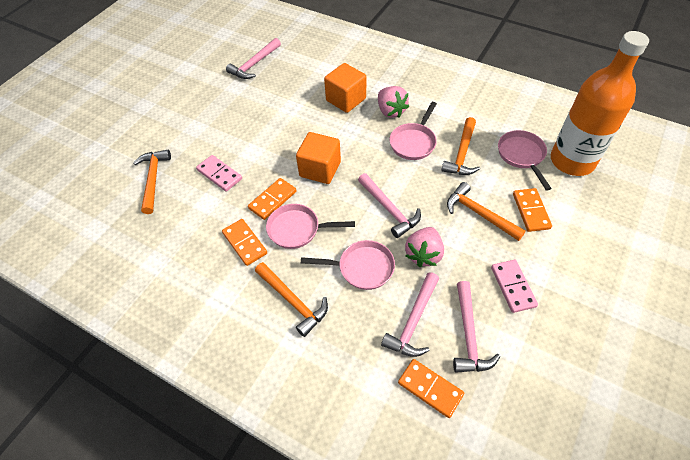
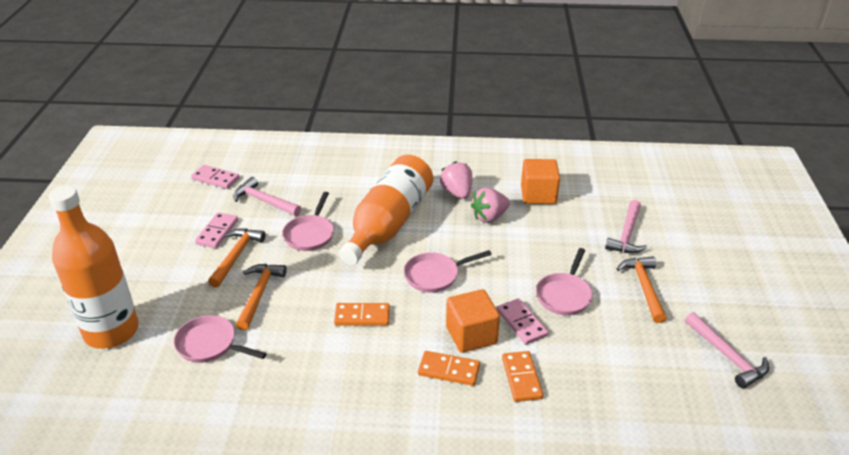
orange bottle: [551,31,649,176] = 1 -> [49,186,139,349] [339,155,433,265] = 2
orange domino: [222,219,267,266] [248,178,296,220] [398,359,464,418] [513,188,552,232] = 4 -> [334,303,390,326] [418,351,480,386] [502,351,543,402] = 3
orange hammer: [133,150,171,214] [255,262,328,337] [441,117,480,175] [447,182,526,241] = 4 -> [208,228,266,288] [236,264,287,330] [617,256,666,323] = 3
pink domino: [196,155,242,192] [491,260,538,313] = 2 -> [191,165,240,189] [195,212,238,248] [497,298,548,344] = 3
pink hammer: [226,38,281,79] [358,173,421,238] [381,272,439,357] [453,281,500,373] = 4 -> [233,177,301,216] [605,200,647,253] [685,312,769,388] = 3

